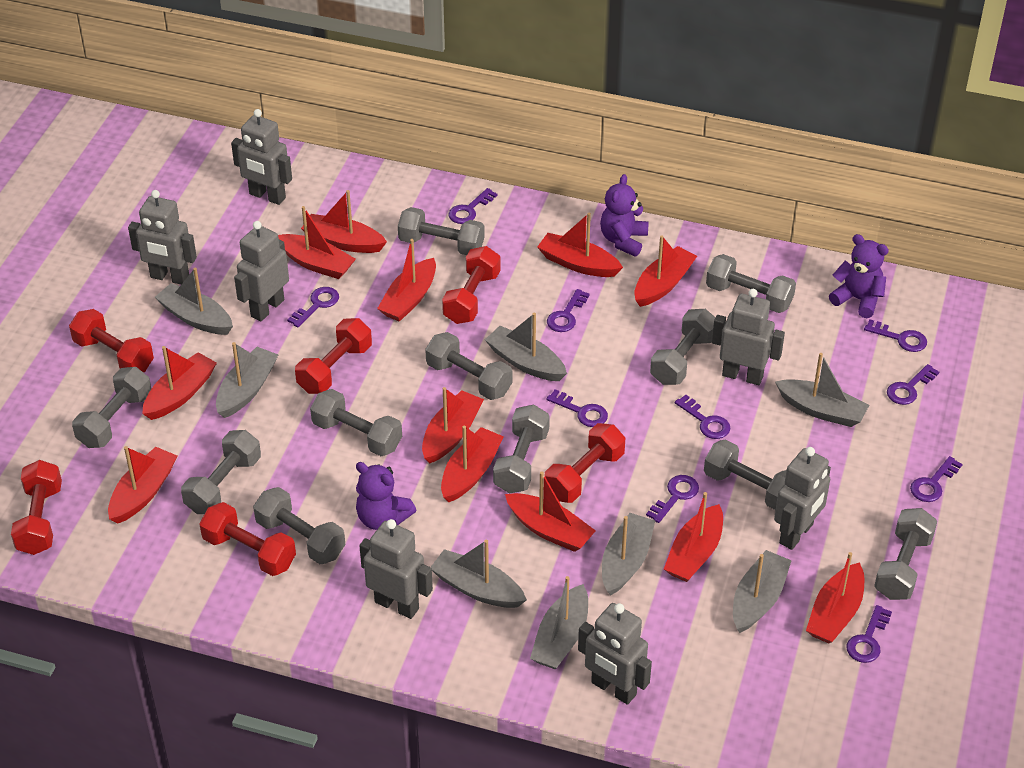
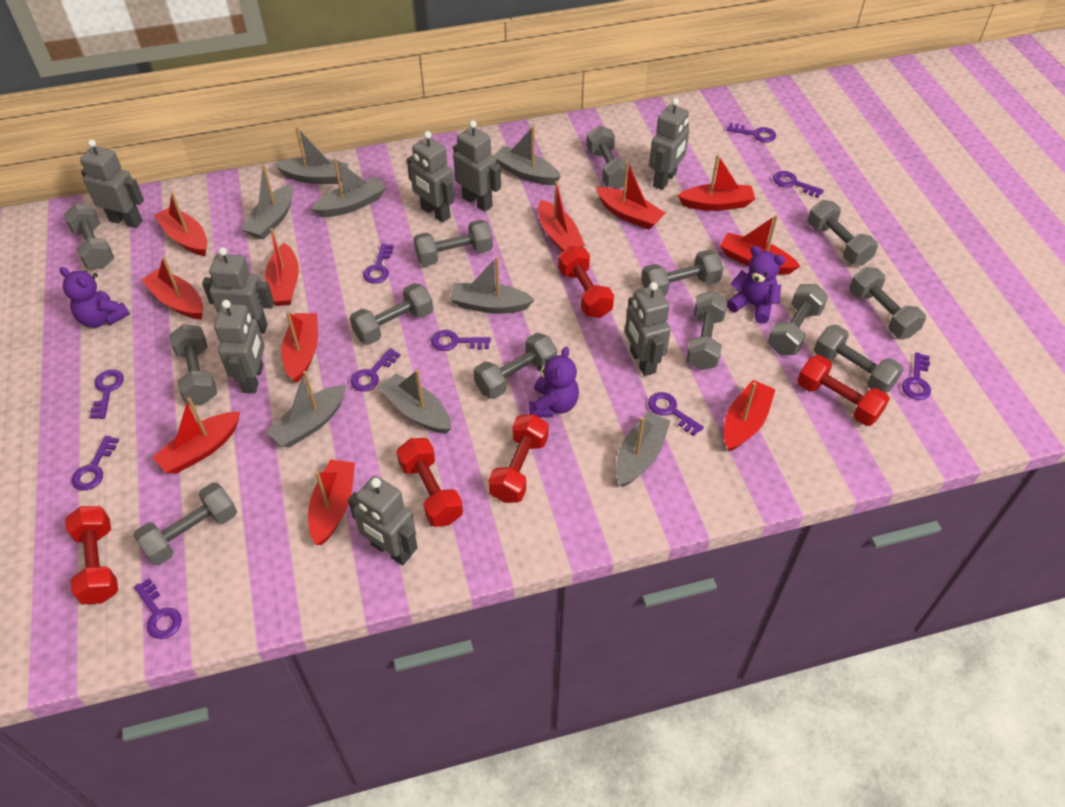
grey dumbbell: [72,367,151,448] [181,430,261,514] [253,487,346,564] [310,389,402,456] [398,207,485,255] [425,332,513,400] [493,405,550,493] [650,309,715,385] [704,439,787,510] [706,254,796,313] [874,508,937,600] = 11 -> [64,203,114,269] [133,483,237,565] [169,324,217,404] [350,283,433,345] [413,220,493,266] [474,333,557,399] [586,126,632,189] [641,250,723,296] [686,291,728,370] [768,284,828,355] [808,200,878,266] [814,325,903,393] [850,267,926,338] = 13
grey robot: [128,190,197,285] [231,109,292,205] [234,221,289,321] [359,519,433,619] [578,603,652,705] [712,289,785,385] [774,447,831,550] = 7 -> [80,139,144,228] [202,247,274,334] [214,300,265,393] [348,476,418,565] [407,131,455,223] [453,120,501,212] [625,282,671,376] [649,98,690,190] = 8
red boat: [108,446,177,524] [143,346,217,420] [278,206,356,279] [301,190,387,253] [377,239,436,322] [422,387,484,463] [441,426,504,502] [505,471,596,552] [537,213,623,277] [634,235,697,307] [664,492,723,582] [806,552,864,643] = 12 -> [141,256,203,319] [152,397,240,474] [154,193,207,256] [265,228,299,306] [281,311,318,383] [308,459,355,545] [538,181,585,252] [596,162,666,230] [677,154,755,211] [720,215,800,274] [724,380,776,451] = 11
red dumbbell: [11,460,62,555] [69,309,154,372] [199,502,296,576] [295,318,372,394] [442,246,500,324] [544,423,625,503] = 6 -> [65,506,118,604] [397,438,463,527] [488,414,549,503] [558,246,614,318] [797,355,890,426] = 5

